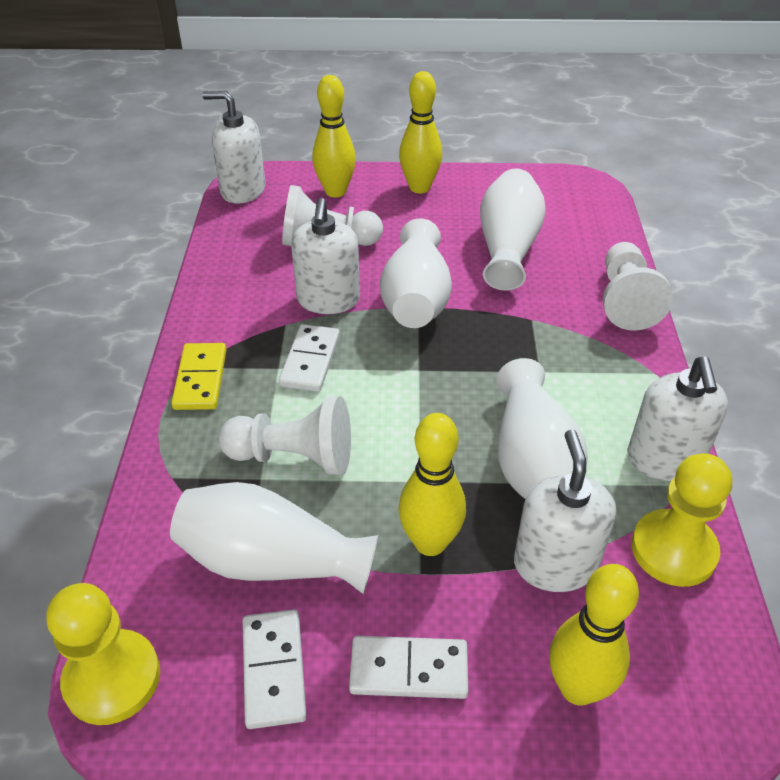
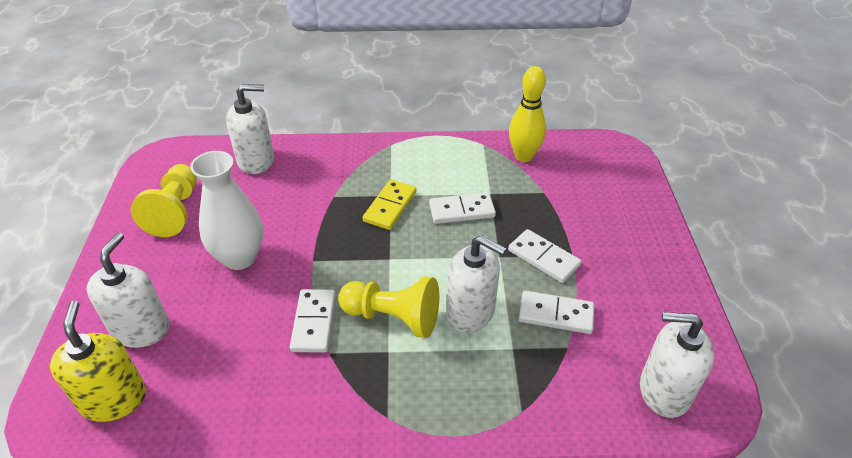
white domino: [243,609,307,729] [279,324,340,392] [349,636,469,699] = 3 -> [290,289,336,353] [429,192,496,224] [508,229,581,283] [519,291,594,334] = 4
white pawn: [218,396,351,475] [282,185,383,246] [603,242,673,331] = 3 -> none = 0
white vase: [170,482,379,594] [380,218,452,328] [480,169,546,291] [496,358,588,499] = 4 -> [190,151,263,270] = 1
yellow bowling pin: [312,75,356,197] [399,71,442,193] [399,413,466,556] [549,564,639,706] = 4 -> [509,66,546,162] = 1
yellow soap dispenser: none = 0 -> [50,301,146,422] = 1

